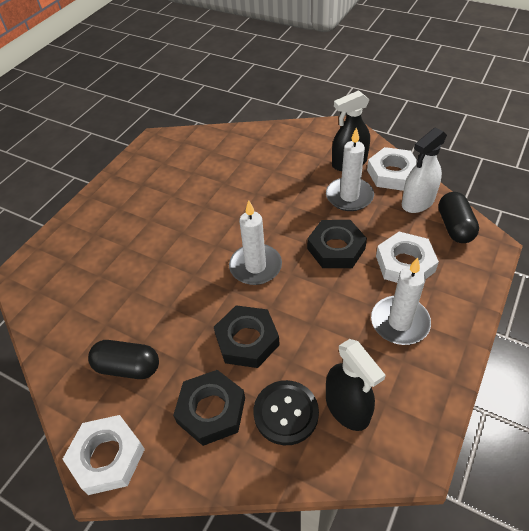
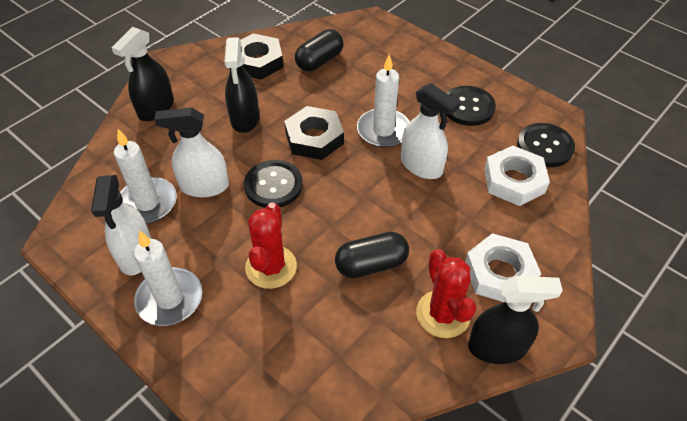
black button: [253,380,319,445] = 1 -> [244,160,303,208] [446,86,496,126] [517,123,575,167] = 3
black nut: [173,370,245,446] [214,305,280,368] [307,220,367,268] = 3 -> [241,33,283,80] [284,106,344,160] = 2
black spray bottle: [326,339,386,431] [332,90,370,171] = 2 -> [111,27,174,121] [224,37,259,133] [468,276,563,364] = 3
red cactus: none = 0 -> [245,202,297,289] [416,249,476,338] = 2
white nut: [63,415,145,495] [367,147,417,191] [376,232,439,283] = 3 -> [465,233,541,302] [484,146,550,206] = 2
white spray bottle: [402,128,447,213] = 1 -> [91,175,151,276] [154,107,229,197] [401,83,460,179] = 3

